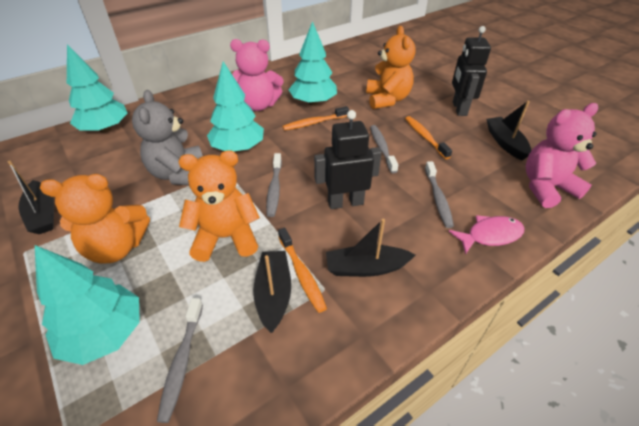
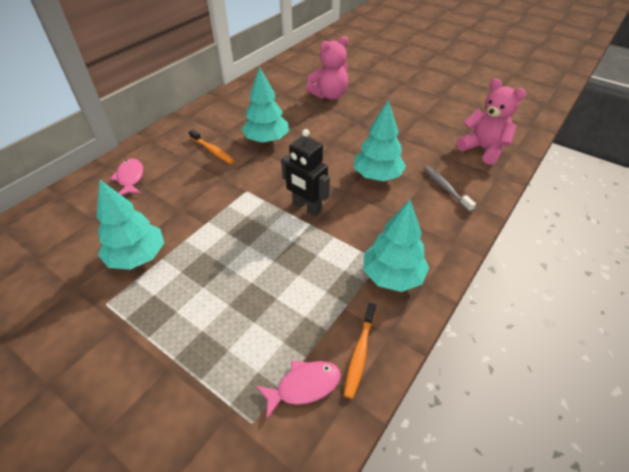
black boat: [8,161,54,234] [253,251,291,333] [326,219,415,277] [486,101,531,161] = 4 -> none = 0
black robot: [314,110,382,209] [452,26,491,116] = 2 -> [281,129,330,216] = 1
grey teddy bear: [132,90,203,185] = 1 -> none = 0
grey toothbrush: [157,298,203,423] [266,153,282,217] [370,125,398,173] [425,161,454,228] = 4 -> [424,166,476,212] = 1
orange teddy bear: [40,174,150,264] [179,150,260,262] [366,26,415,109] = 3 -> none = 0
orange toothbrush: [278,228,327,313] [282,106,349,131] [405,116,452,159] = 3 -> [189,129,235,164] [344,303,376,399] = 2
pink fish: [449,215,524,255] = 1 -> [110,158,143,195] [256,361,341,419] = 2

